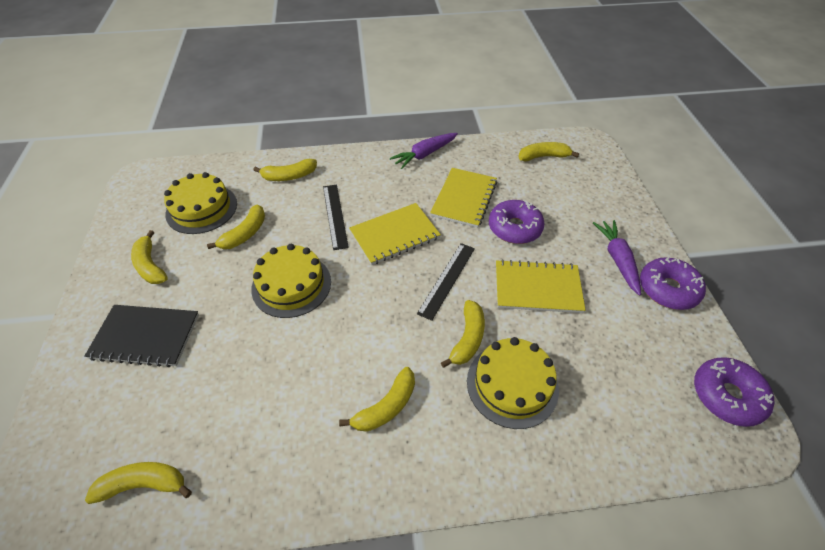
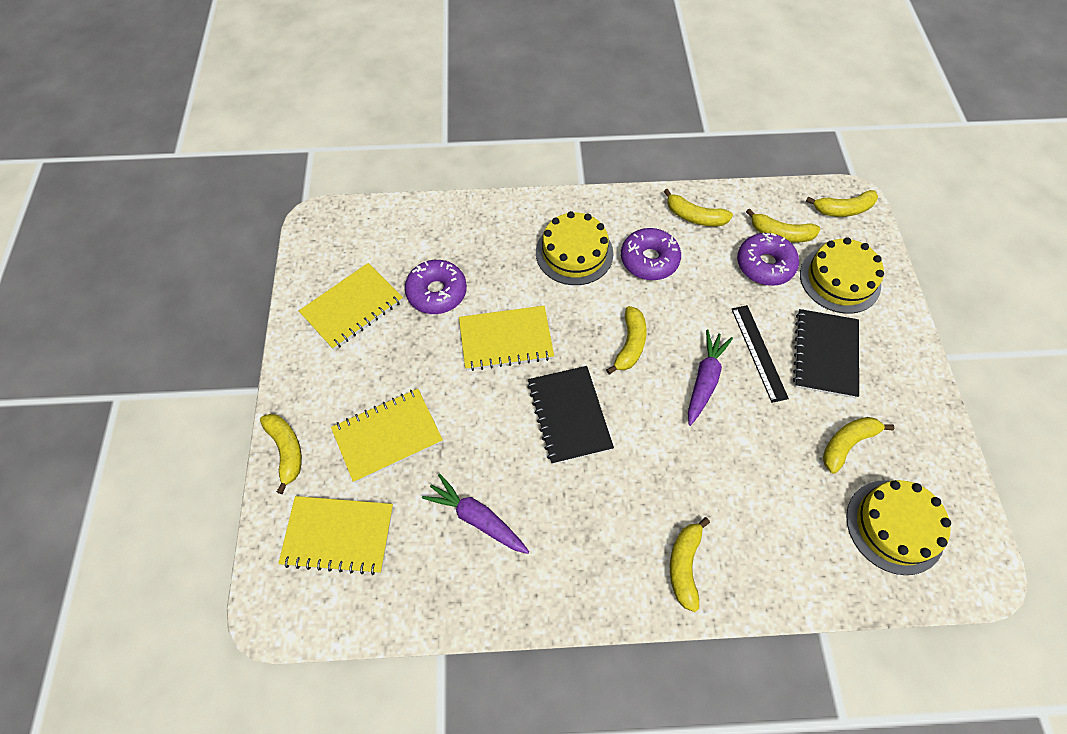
black notebook: [85,305,199,367] = 1 -> [527,366,614,464] [793,309,859,398] = 2
black ruler: [323,184,349,250] [417,243,475,321] = 2 -> [732,305,789,403] = 1
yellow notebook: [349,203,441,265] [430,168,497,228] [496,259,586,313] = 3 -> [278,496,393,575] [299,263,403,350] [331,389,443,483] [459,306,554,371] = 4

